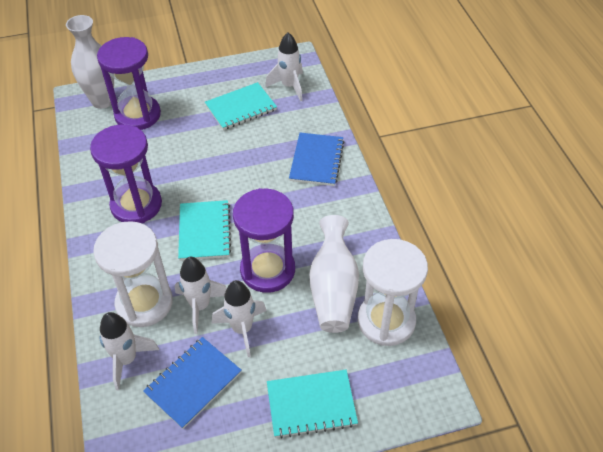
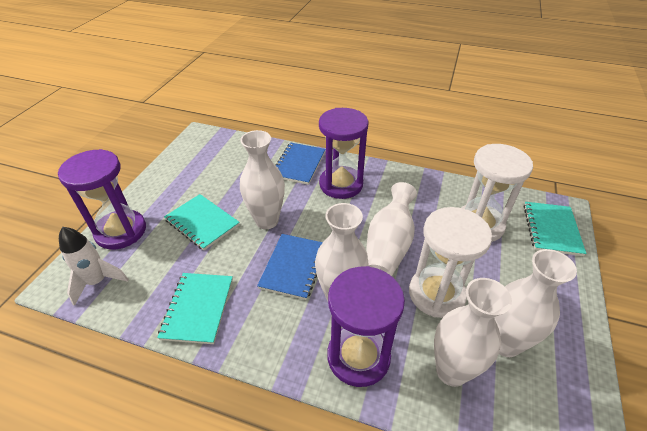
white rocket: [100,312,159,390] [175,257,227,334] [212,280,267,357] [265,32,303,101] = 4 -> [59,227,129,306] = 1
white vase: [66,15,114,109] [309,215,359,333] = 2 -> [240,130,285,229] [315,203,369,301] [366,182,417,276] [434,278,512,387] [495,249,577,357] = 5

